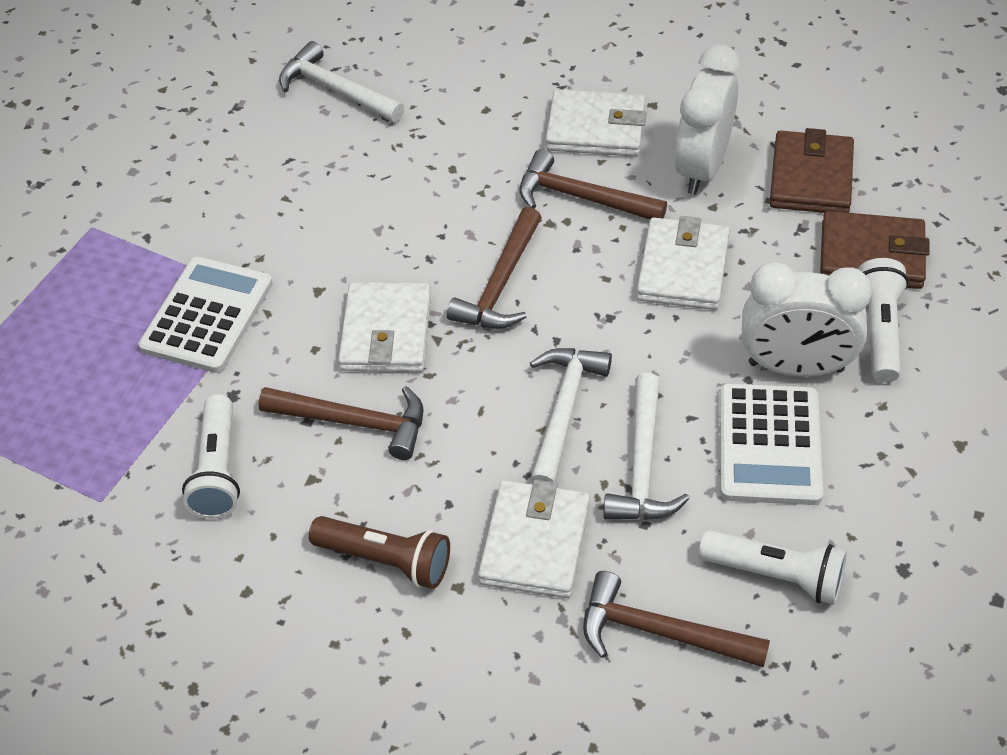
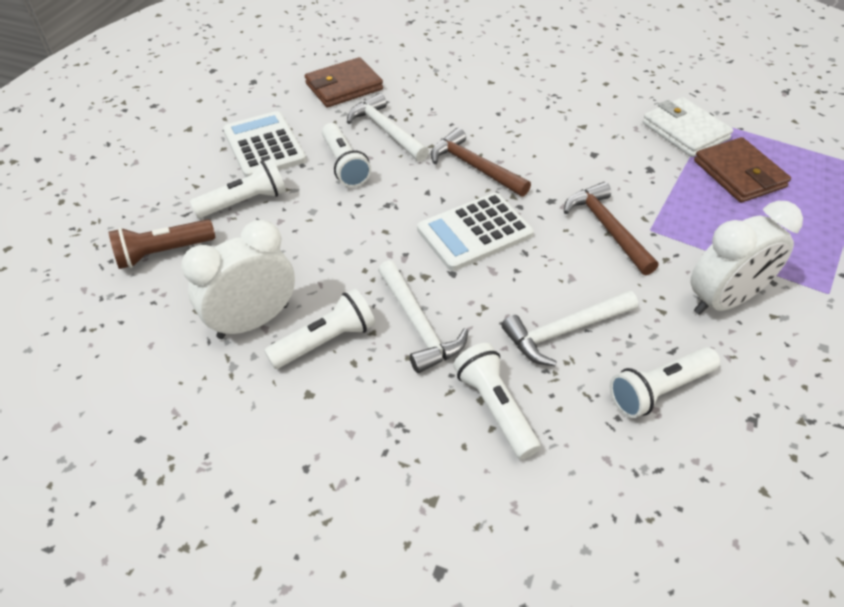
brown hammer: [258,386,423,460] [447,207,542,329] [519,149,667,219] [583,571,770,668] = 4 -> [430,128,531,197] [564,182,659,275] = 2
white flashlight: [182,394,240,519] [699,530,847,605] [858,258,909,383] = 3 -> [190,159,286,218] [264,289,375,369] [322,123,371,187] [453,343,541,460] [610,347,720,418] = 5
white wallet: [338,282,431,372] [478,479,590,598] [546,89,646,157] [636,216,730,310] = 4 -> [643,97,733,157] = 1

